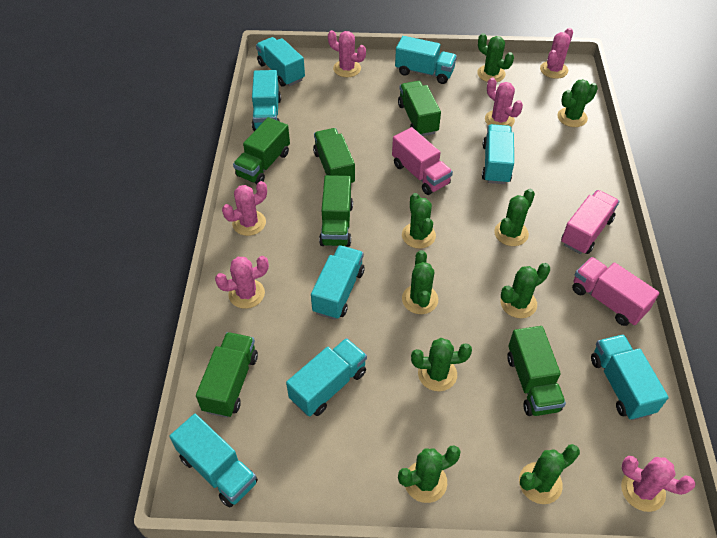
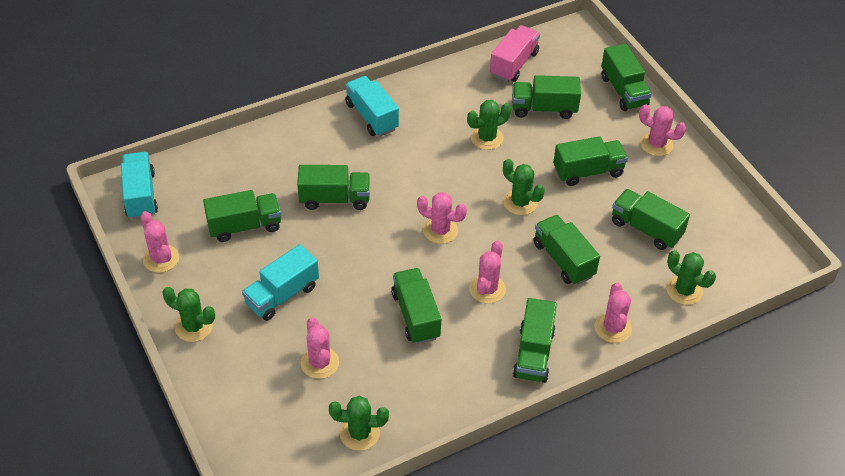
green cactus: [398,446,461,503] [402,193,436,249] [402,250,438,314] [411,338,472,391] [477,33,514,82] [494,189,535,246] [500,263,550,318] [519,444,580,504] [557,79,598,127] = 9 -> [162,287,215,342] [329,396,389,451] [467,100,511,150] [503,159,545,215] [666,250,716,305] = 5
green truck: [196,332,258,418] [233,117,290,184] [313,128,355,183] [319,175,353,247] [398,81,441,136] [507,326,566,416] = 6 -> [203,190,281,242] [297,165,370,210] [391,268,441,344] [512,75,581,119] [513,298,557,383] [534,215,600,285] [553,136,628,186] [601,44,652,111] [612,189,690,250] = 9
pink truck: [392,127,453,195] [561,190,619,254] [572,257,660,326] = 3 -> [490,25,540,82] = 1
turquoise truck: [169,414,258,508] [252,70,281,131] [256,37,305,87] [286,338,367,417] [311,245,364,320] [395,36,457,84] [482,124,514,184] [591,334,669,420] = 8 -> [121,152,158,219] [242,244,319,321] [345,76,399,137] = 3

